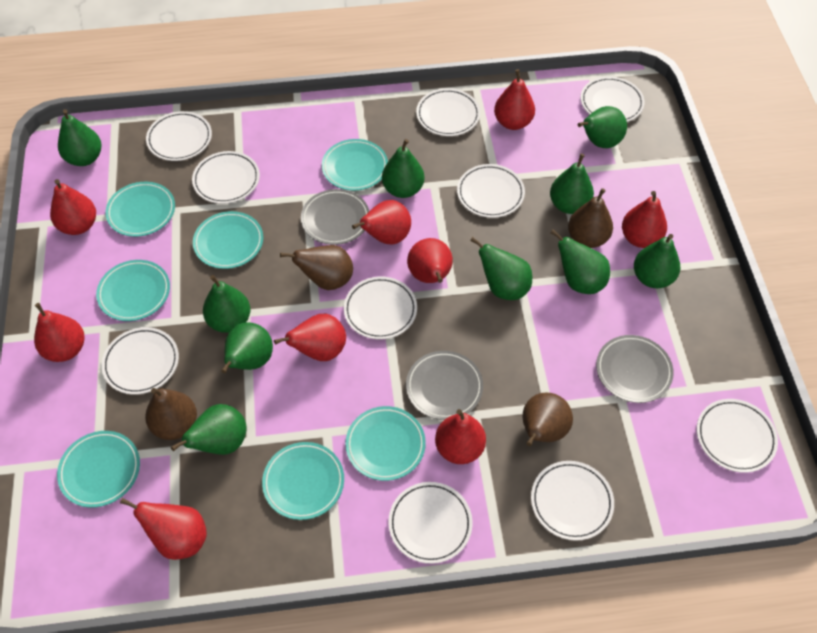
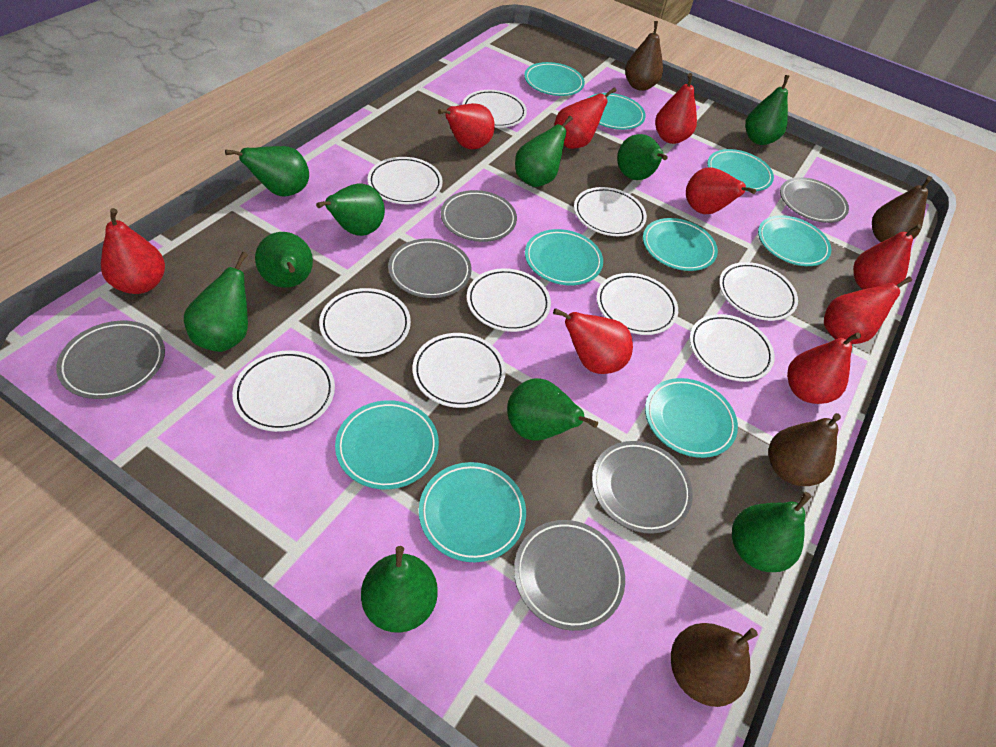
grey plate: [301,189,369,245] [406,351,483,420] [596,335,674,403] = 3 -> [56,321,165,399] [388,238,472,298] [441,190,517,242] [514,520,625,631] [592,441,693,534] [780,177,849,223] = 6
turquoise plate: [57,431,140,508] [96,260,170,321] [105,182,175,237] [193,211,263,269] [262,442,344,520] [322,139,388,191] [345,406,426,481] = 7 -> [335,400,439,489] [419,462,526,562] [524,62,585,96] [525,229,603,285] [588,93,646,130] [643,218,718,271] [645,378,738,458] [707,149,774,192] [758,215,831,266] = 9

